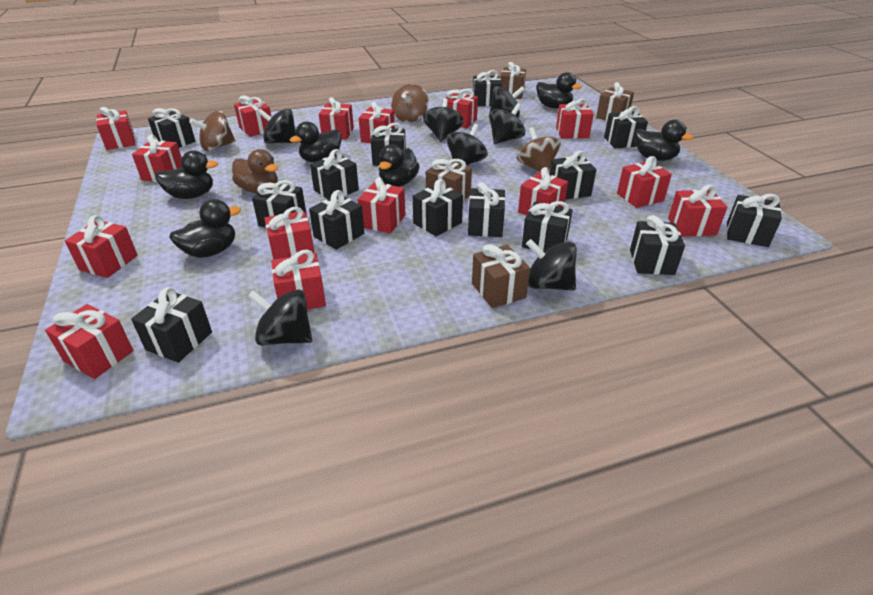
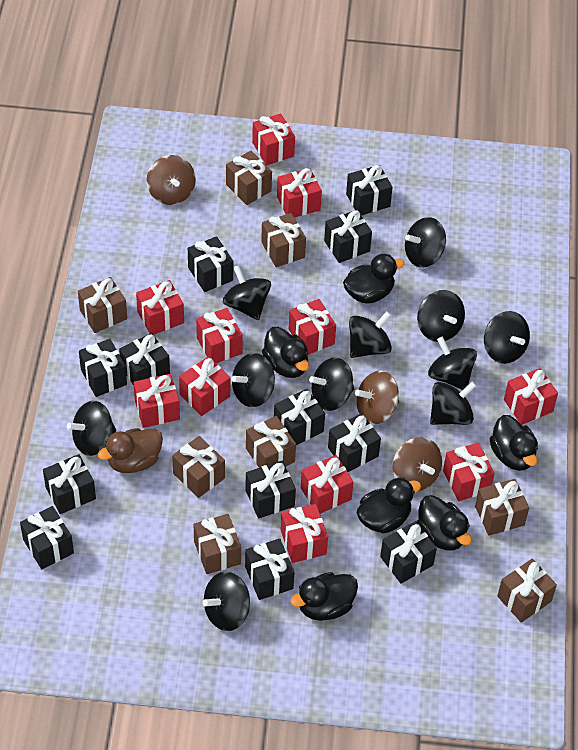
black gift: [131,287,212,363] [148,108,195,148] [252,180,307,227] [309,190,364,250] [310,149,359,199] [371,123,406,166] [413,179,463,236] [468,182,505,237] [473,70,502,106] [522,201,573,252] [549,151,596,200] [604,106,648,148] [630,215,685,275] [727,194,782,247] = 14 -> [20,506,74,569] [43,454,96,514] [79,339,127,397] [119,333,170,385] [188,236,233,292] [245,461,296,519] [245,539,295,600] [274,389,325,445] [324,210,372,263] [328,413,381,472] [346,165,393,215] [380,521,437,584] = 12
black spinning top: [248,289,312,346] [258,109,298,144] [423,98,464,142] [446,124,488,166] [489,86,525,118] [489,103,525,144] [526,239,577,291] = 7 -> [67,401,116,456] [202,572,250,631] [223,265,271,320] [231,353,275,407] [309,357,354,411] [349,311,392,358] [405,217,446,268] [417,290,465,342] [428,337,477,390] [430,381,477,425] [484,311,530,364] = 11
brown gift: [426,159,472,201] [472,244,530,308] [500,62,526,99] [596,82,634,121] = 4 -> [78,277,127,333] [172,436,225,498] [194,514,241,574] [226,151,272,205] [246,416,296,468] [261,213,306,267] [475,479,529,536] [497,559,557,623] = 8
red gift: [45,304,134,379] [65,215,138,278] [96,107,135,150] [132,134,182,182] [234,95,272,137] [264,207,315,260] [271,250,326,310] [319,97,354,139] [358,177,405,234] [359,101,395,143] [442,89,478,128] [518,167,568,216] [556,98,594,139] [617,156,672,208] [668,185,727,237] = 15 -> [133,374,180,428] [136,280,184,335] [179,356,230,416] [196,308,243,363] [252,113,295,165] [277,168,322,218] [281,504,328,563] [289,299,336,355] [301,455,354,514] [443,443,495,501] [504,368,558,425] = 11

